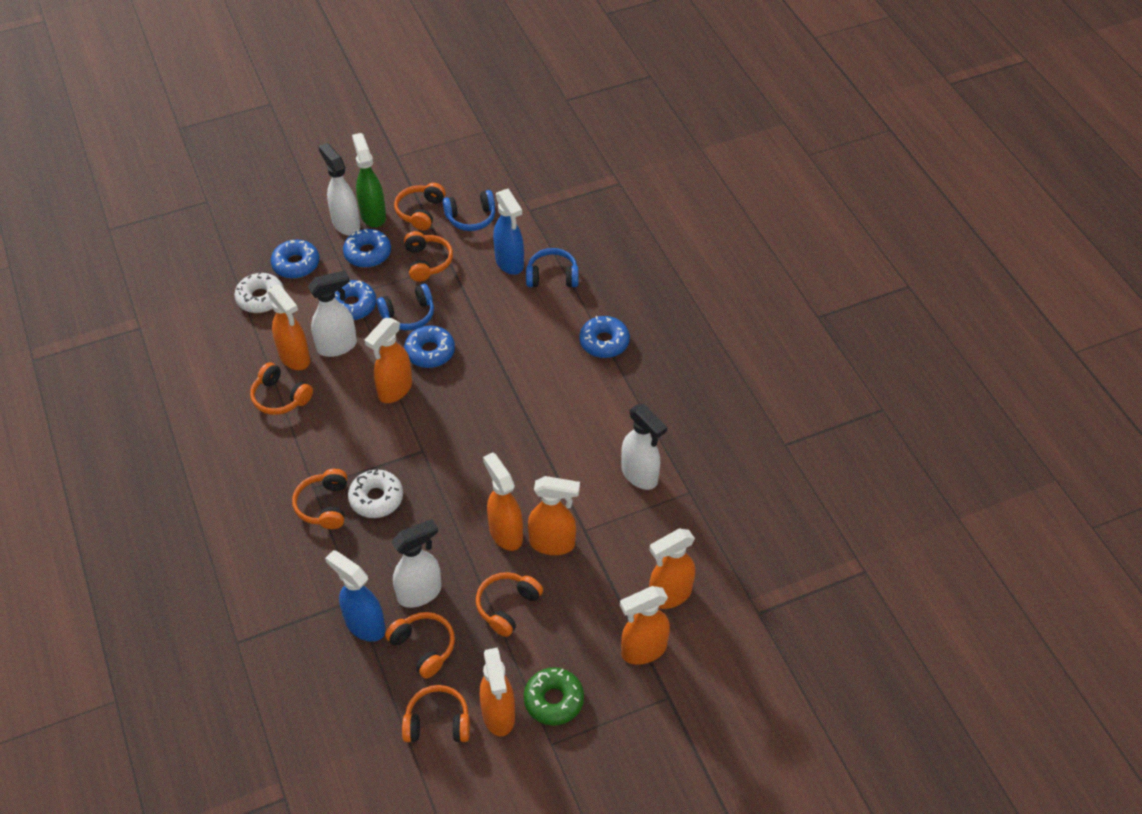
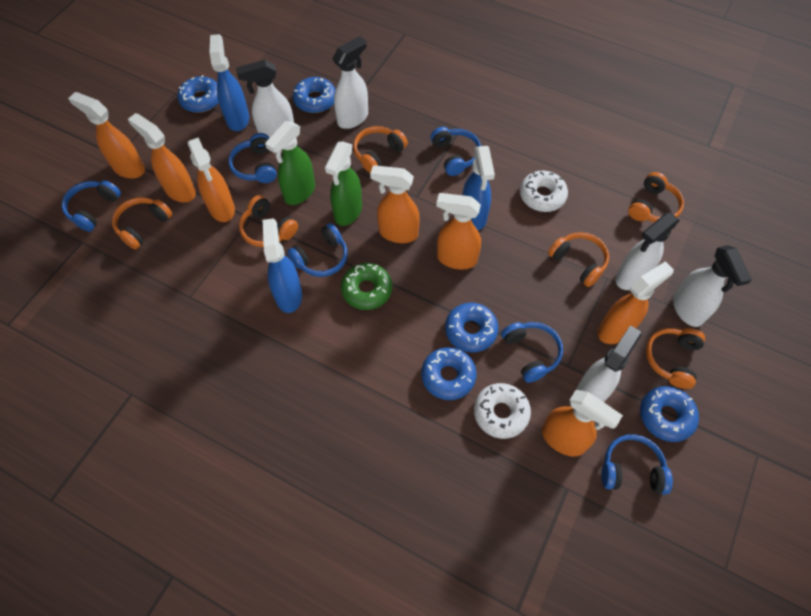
blue headphones: [377,284,434,330] [443,190,495,231] [526,248,578,287] = 3 -> [62,180,121,232] [228,133,277,183] [287,223,348,277] [431,127,481,176] [501,322,563,383] [601,434,673,495] = 6
blue spray bottle: [325,550,386,642] [493,188,524,275] = 2 -> [210,34,249,131] [263,218,302,313] [462,146,495,231] = 3
green spray bottle: [352,133,386,227] = 1 -> [265,121,315,205] [325,142,362,226] = 2
orange headphones: [250,362,313,415] [292,469,347,529] [385,612,455,679] [394,183,446,230] [402,685,470,742] [404,231,453,282] [476,572,543,637] = 7 -> [112,197,172,250] [239,195,298,247] [353,126,408,173] [548,232,609,287] [628,172,684,222] [646,328,705,389] = 6
white spray bottle: [308,270,357,357] [318,143,360,236] [391,519,442,608] [621,404,667,490] = 4 -> [236,60,294,137] [332,36,368,129] [576,325,642,402] [615,213,680,290] [673,245,752,327] = 5

